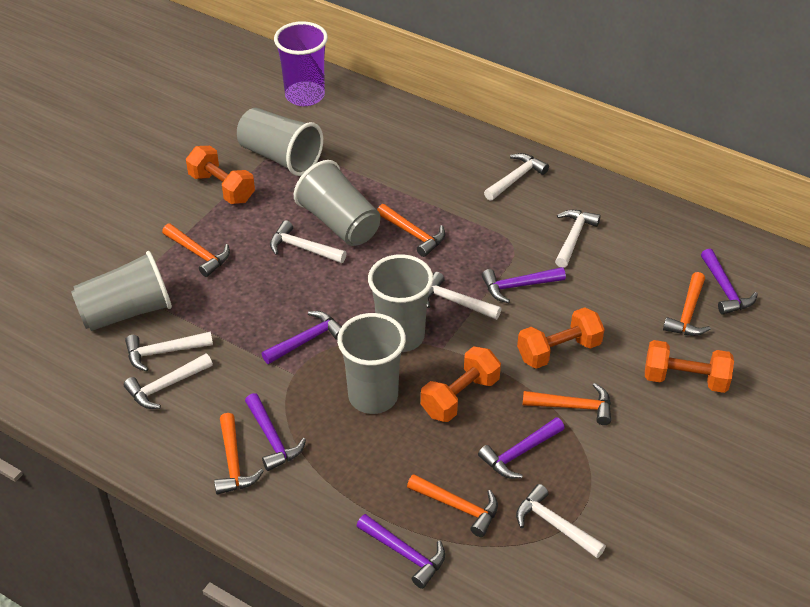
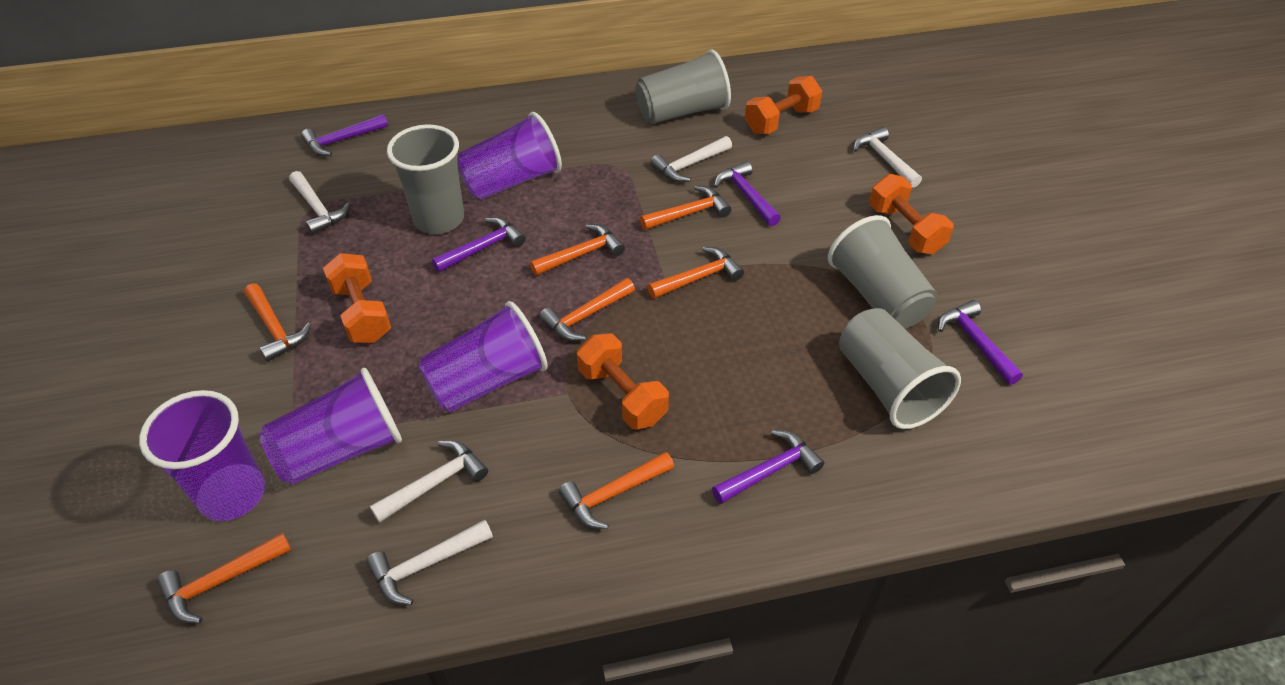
grey cup: [71,251,172,331] [237,108,323,176] [294,160,381,246] [337,313,406,414] [368,254,433,352] = 5 -> [387,124,464,234] [636,49,731,124] [828,215,937,329] [839,308,961,429] = 4
orange hammer: [162,224,230,277] [214,413,264,495] [377,204,445,257] [407,474,498,537] [523,383,611,425] [663,272,711,336] = 6 -> [157,533,291,623] [244,283,311,362] [530,224,625,276] [539,278,635,341] [559,452,674,529] [640,186,731,230] [647,247,744,299] = 7
purple cup: [274,21,328,106] = 1 -> [139,390,265,521] [259,368,402,485] [418,301,548,412] [457,112,562,200] = 4
purple hammer: [245,393,306,471] [262,311,342,364] [357,514,445,589] [478,417,565,479] [482,267,566,303] [701,249,758,315] = 6 -> [301,114,388,156] [432,217,526,273] [712,430,824,504] [714,161,781,226] [938,300,1023,385] = 5
white hammer: [124,354,213,409] [125,331,213,371] [270,220,347,263] [427,272,501,320] [484,153,549,201] [516,484,606,558] [555,210,601,268] = 7 -> [289,171,350,235] [366,520,493,605] [370,440,488,523] [651,136,732,182] [853,127,922,188] = 5

